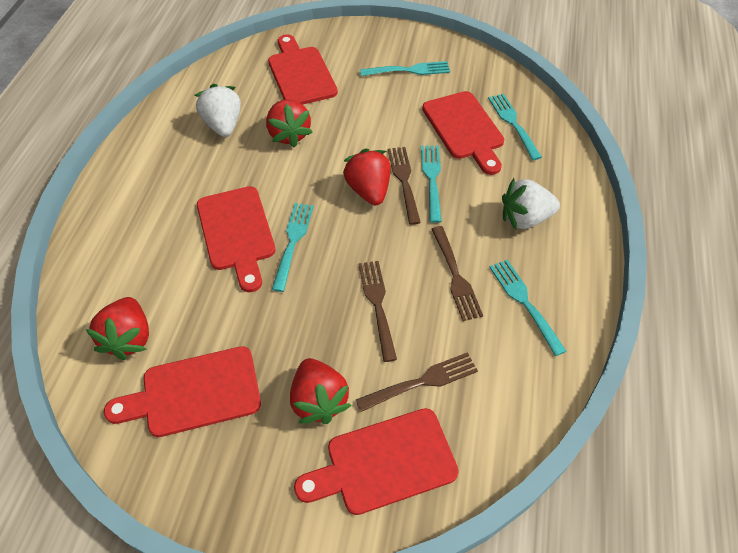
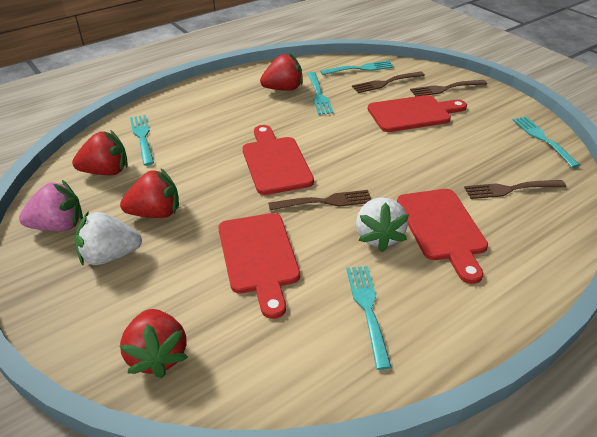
pink strawberry: none = 0 -> [19,180,83,231] = 1
red cutting board: [104,346,261,437] [197,186,276,292] [268,34,338,105] [294,408,459,515] [422,91,504,175] = 5 -> [218,213,300,319] [243,125,314,195] [368,95,467,132] [397,189,488,284] = 4

